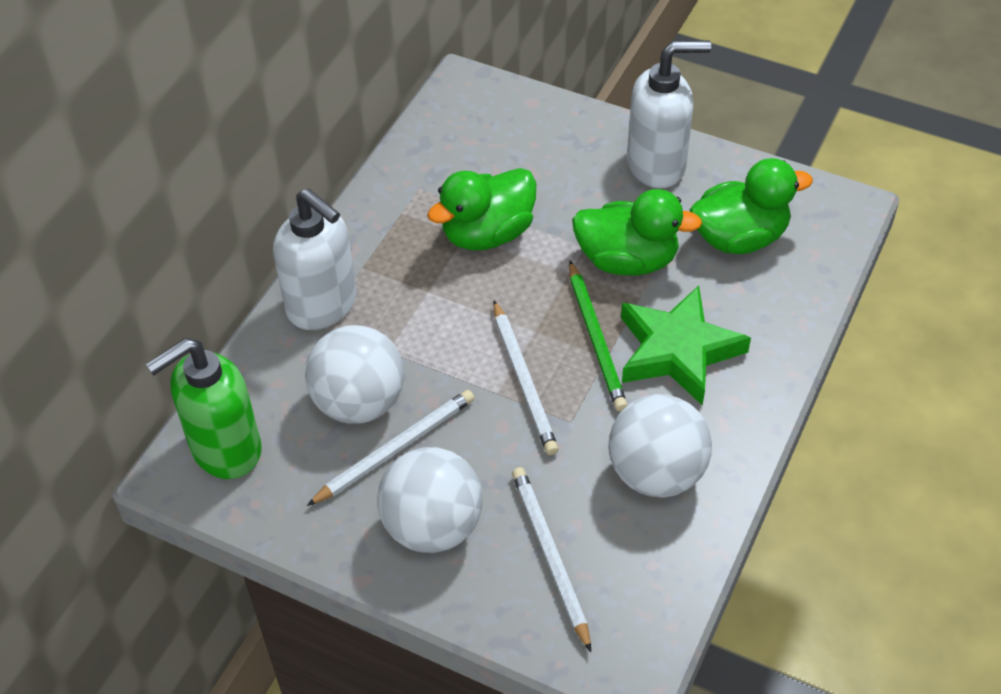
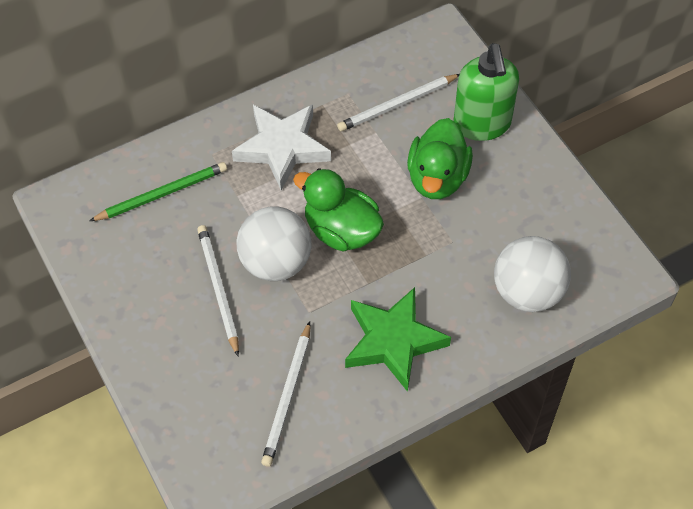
green duck: [427,168,536,250] [572,189,702,276] [690,158,813,254] = 3 -> [293,168,384,251] [407,118,473,199] = 2
white ball: [305,325,404,424] [377,447,483,553] [608,394,712,497] = 3 -> [237,206,311,281] [494,236,571,312] = 2
white soap dispenser: [273,189,357,330] [627,40,711,188] = 2 -> none = 0
white star: none = 0 -> [232,104,331,190] = 1

